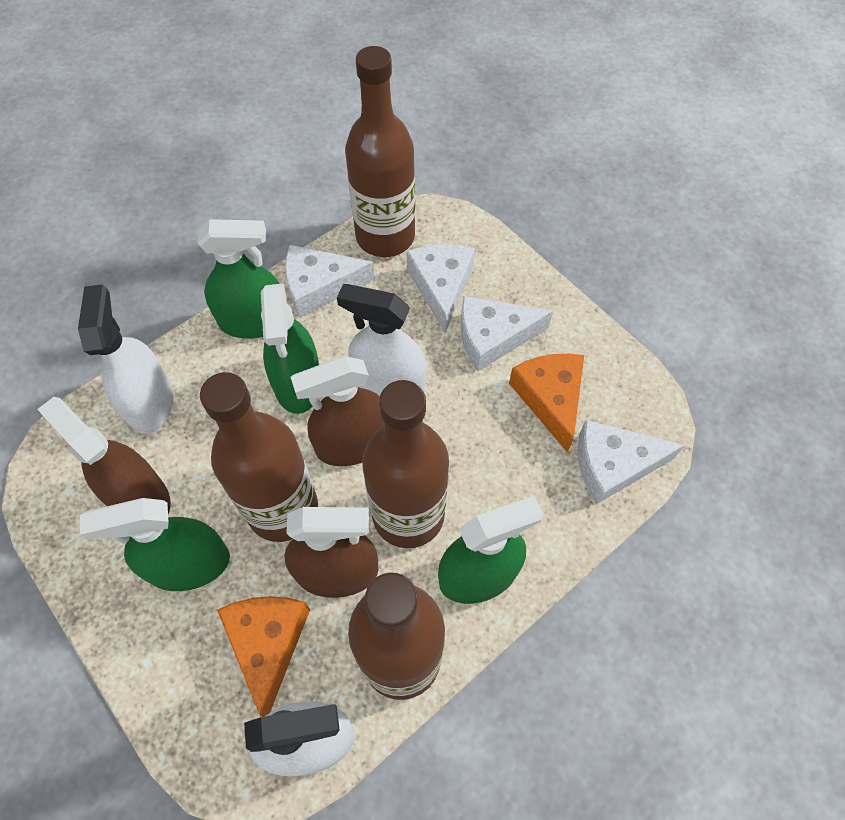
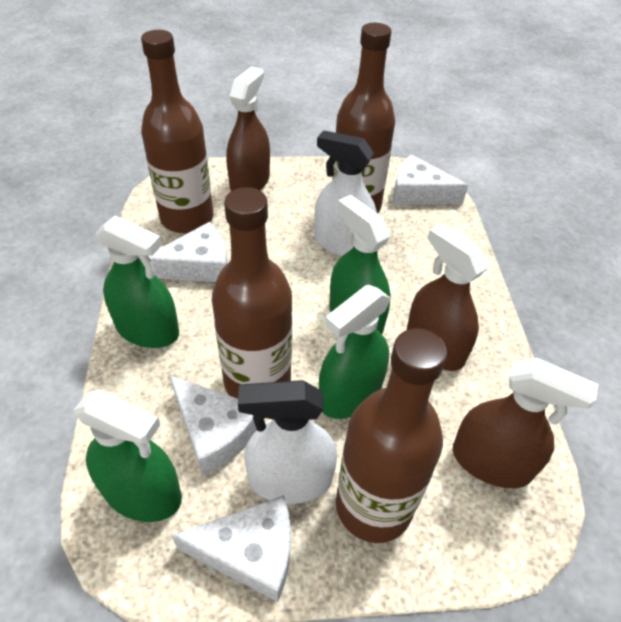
orange cheese: [217,596,310,717] [509,354,584,453] = 2 -> none = 0
white spray bottle: [78,284,173,434] [244,701,354,776] [337,284,427,396] = 3 -> [238,380,337,504] [315,130,377,256] = 2

